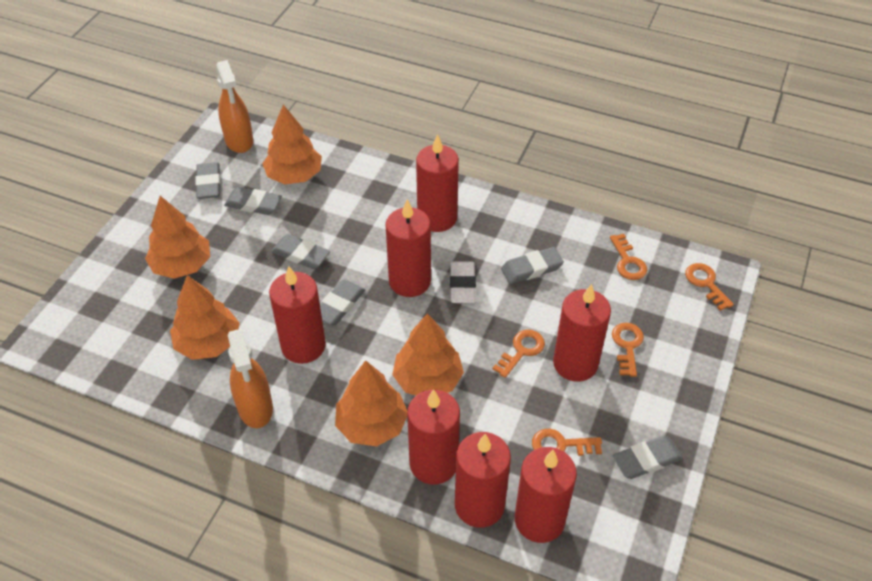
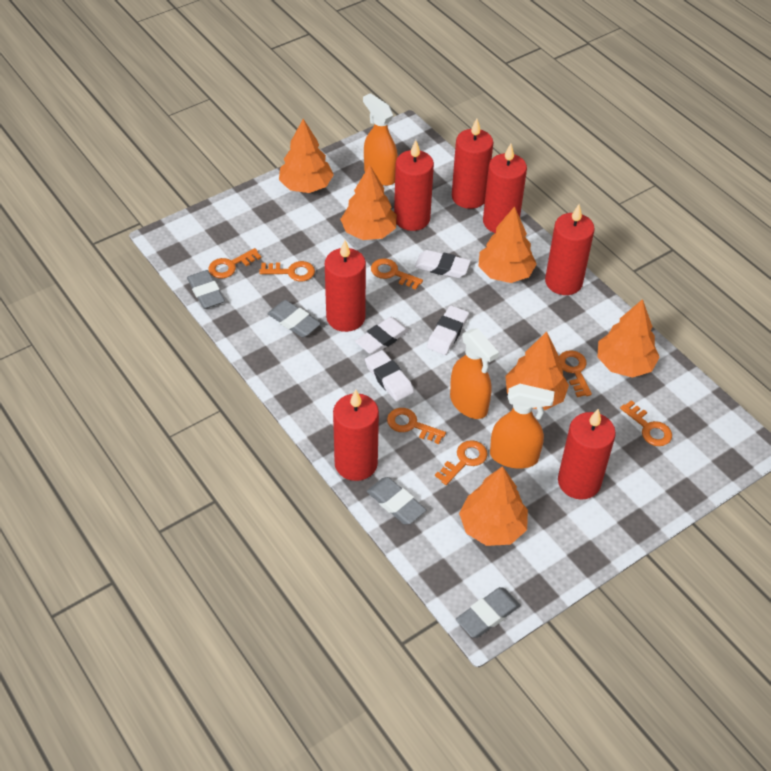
grey eraser: [196,162,221,199] [224,187,282,215] [271,234,330,269] [320,280,365,325] [501,247,564,284] [613,436,683,479] = 6 -> [187,270,225,309] [267,300,321,337] [367,477,426,524] [456,587,521,638] = 4
orange key: [492,330,545,378] [532,429,602,456] [610,234,647,280] [612,323,644,377] [685,263,734,311] = 5 -> [208,248,262,279] [259,261,315,281] [371,258,423,290] [387,408,446,444] [435,440,488,485] [558,350,592,397] [620,400,672,446] = 7
orange spray bottle: [216,60,253,153] [228,329,273,428] = 2 -> [363,93,398,186] [450,328,499,419] [490,384,555,469] = 3
orange tree: [145,196,210,279] [170,275,240,360] [262,105,322,184] [335,360,407,446] [392,313,464,395] = 5 -> [279,119,334,193] [340,165,397,240] [459,466,528,546] [479,206,537,283] [505,332,569,410] [598,299,660,378] = 6
white eraser: [450,262,476,303] = 1 -> [355,317,409,354] [365,350,414,402] [415,250,471,278] [427,305,469,355] = 4

